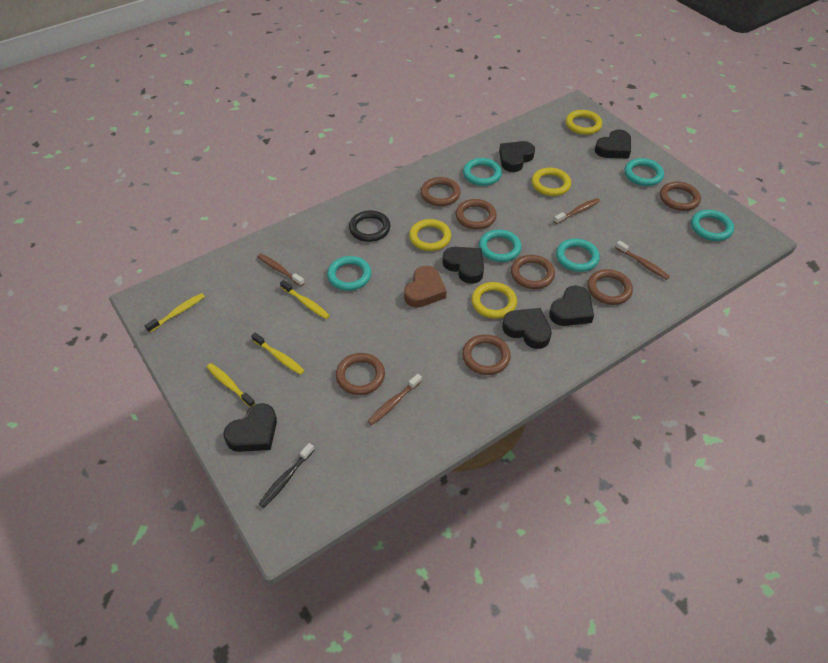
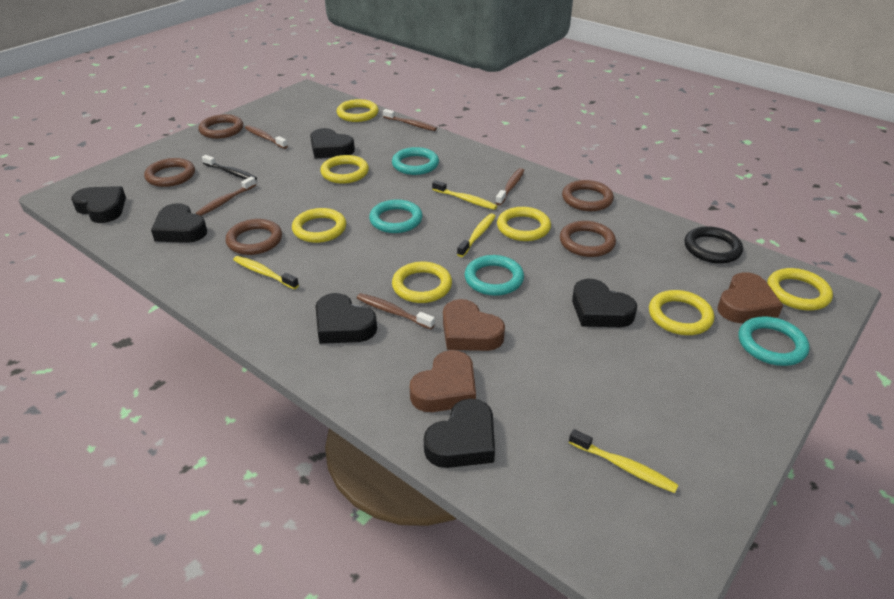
brown heart: [404,266,446,308] = 1 -> [410,350,476,412] [443,299,505,351] [717,272,783,323] = 3
brown ring: [336,353,385,395] [421,177,461,206] [456,199,497,229] [462,334,511,375] [511,255,555,289] [587,269,633,305] [660,182,701,211] = 7 -> [144,158,195,187] [199,114,243,139] [226,219,282,255] [560,221,616,257] [562,180,614,211] = 5
brown toothbrush: [257,253,304,286] [368,374,422,425] [554,198,600,224] [615,240,670,280] = 4 -> [196,176,256,216] [245,125,288,149] [357,293,435,329] [383,109,437,131] [496,168,525,205] = 5
turquoise ring: [327,256,371,291] [463,158,502,186] [479,229,522,262] [556,239,600,272] [624,158,664,186] [691,210,734,241] = 6 -> [369,199,423,233] [392,147,439,175] [465,255,524,296] [739,316,810,366] = 4
yellow ring: [409,219,451,251] [471,282,517,319] [532,168,571,196] [566,110,602,135] = 4 -> [292,208,346,243] [320,155,369,184] [337,99,379,122] [392,262,452,303] [497,207,551,241] [649,290,714,335] [767,268,833,311] = 7

